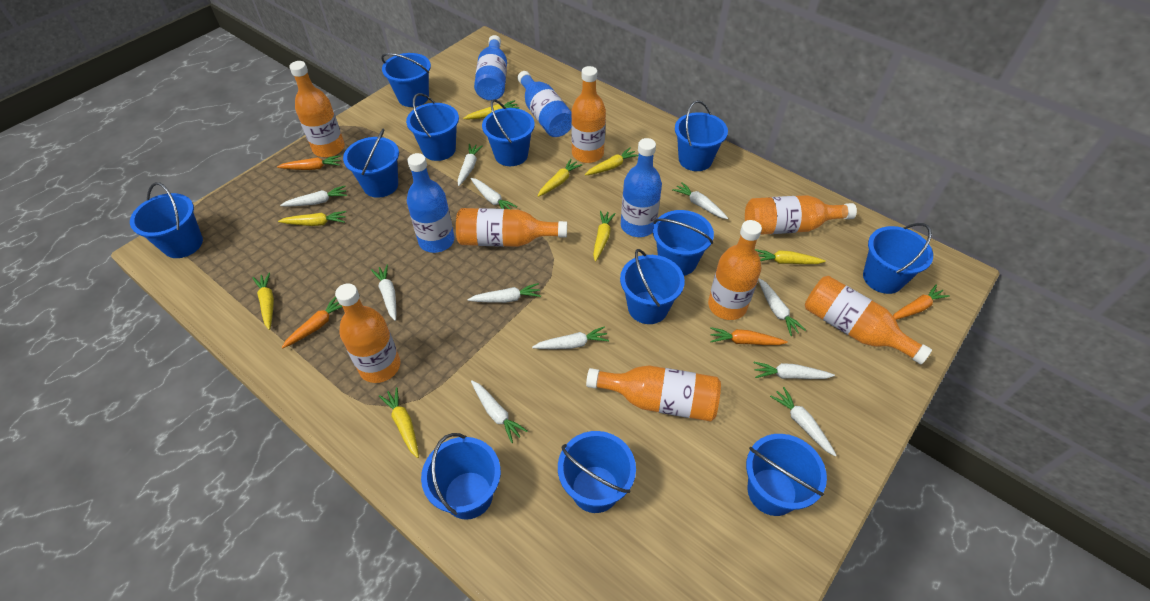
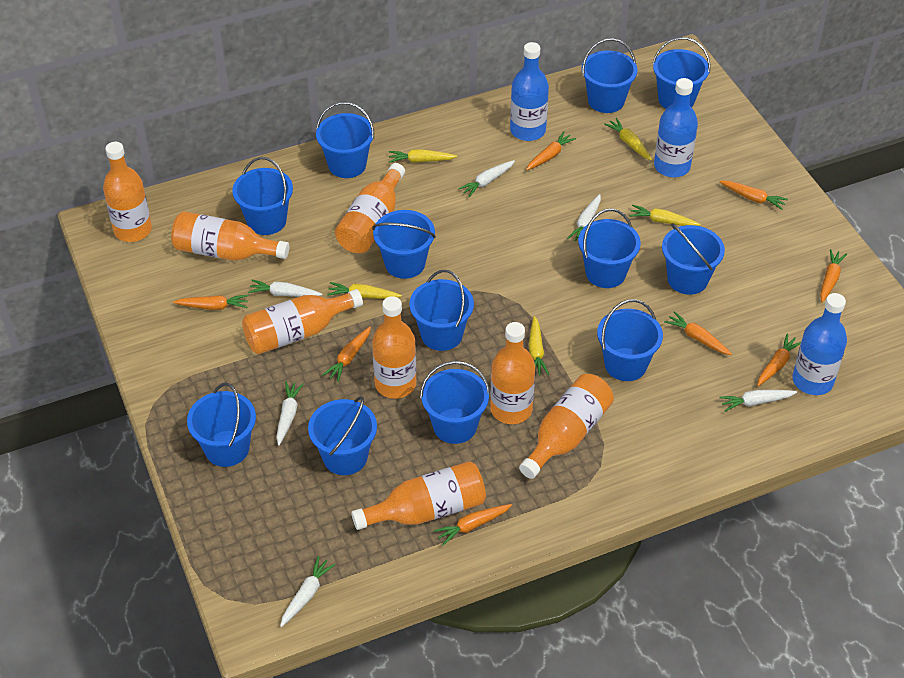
blue bottle: [407,153,455,253] [474,35,507,101] [517,71,572,137] [621,138,662,237] = 4 -> [510,42,549,141] [654,78,698,177] [792,293,847,395] = 3
orange carrot: [277,155,341,170] [281,297,342,349] [710,327,788,345] [893,284,950,320] = 4 -> [173,295,248,310] [323,327,371,382] [434,504,512,546] [526,132,576,171] [664,311,732,355] [719,181,788,210] [757,334,801,386] [820,249,847,303] = 8
white carrot: [280,186,347,207] [371,265,396,321] [458,144,483,186] [468,283,541,303] [470,178,517,209] [471,380,527,443] [532,326,609,349] [672,182,728,219] [754,362,835,379] [758,278,806,336] [770,387,837,457] = 11 -> [248,280,322,297] [276,381,304,446] [280,556,336,627] [458,160,515,197] [567,194,601,241] [719,390,797,412] = 6
yellow carrot: [252,272,274,330] [278,211,346,226] [379,387,419,458] [463,100,520,119] [538,159,582,197] [585,147,638,176] [593,211,616,262] [755,249,826,264] = 8 -> [327,282,402,299] [389,149,457,163] [529,316,549,375] [604,118,652,160] [629,204,701,226] = 5

